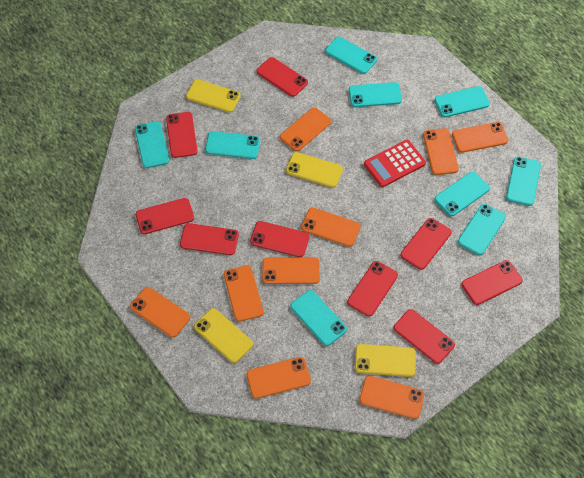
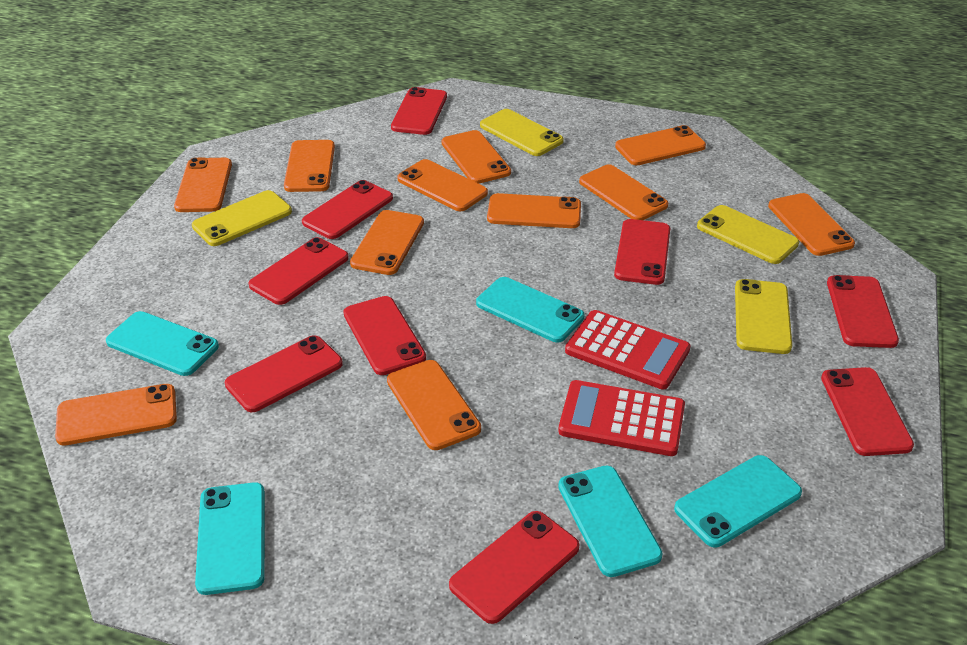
orange phone: [130,287,190,337] [224,265,264,321] [246,357,311,399] [262,257,320,284] [280,107,331,151] [301,207,361,247] [359,376,424,419] [423,128,459,175] [452,122,508,153] = 9 -> [55,384,177,446] [174,158,232,212] [284,140,335,192] [350,210,424,275] [387,360,481,450] [397,159,488,211] [442,130,511,184] [487,193,581,228] [579,164,668,220] [615,125,706,165] [768,193,855,256] = 11
red calculator: [364,140,426,187] = 1 -> [558,380,685,456] [565,310,691,390] = 2
turquoise phone: [135,121,169,168] [205,131,260,159] [290,290,347,346] [325,37,377,74] [349,82,402,107] [434,86,490,117] [434,172,490,216] [458,204,506,255] [506,156,541,206] = 9 -> [106,311,219,376] [195,482,265,595] [476,277,584,343] [558,465,663,577] [674,455,802,547] = 5

